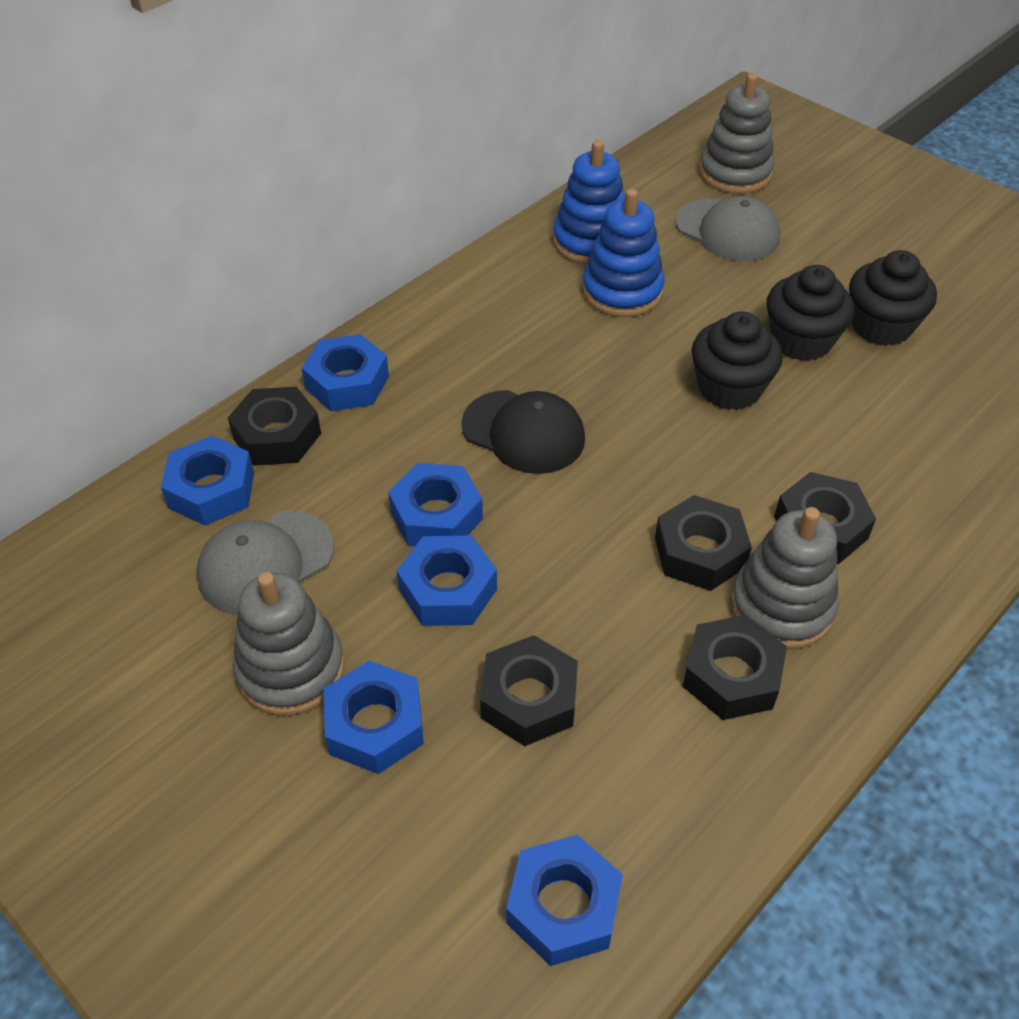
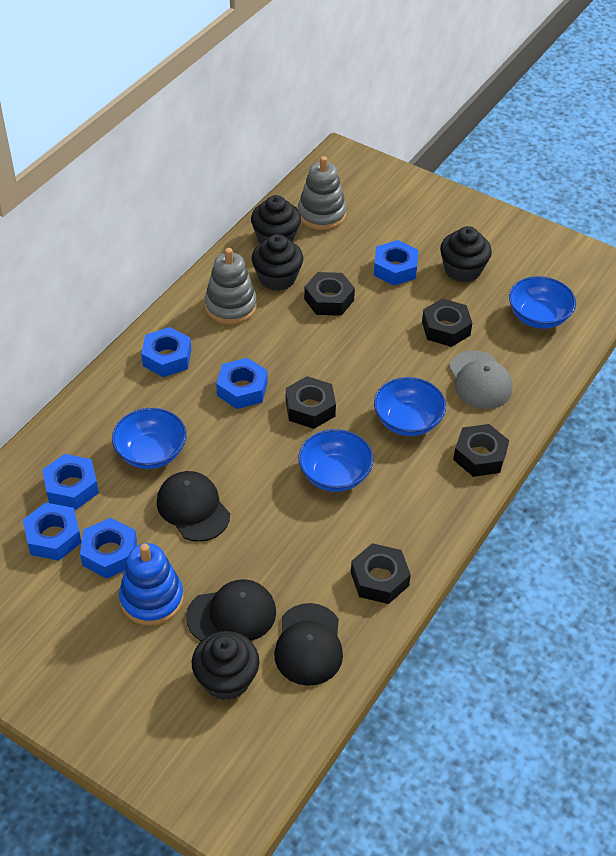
black cap: [461,390,585,474] = 1 -> [157,471,230,542] [186,579,276,641] [274,603,343,686] = 3
black cupcake: [692,311,783,410] [767,265,854,361] [849,250,937,346] = 3 -> [192,631,259,700] [251,195,301,243] [252,234,303,291] [440,226,492,283] = 4
blue bowl: none = 0 -> [112,408,186,469] [298,429,374,492] [374,377,446,436] [509,276,576,329] = 4
blue stacking toy: [553,140,625,265] [582,189,665,317] = 2 -> [119,543,184,626] = 1
grey cap: [196,511,334,615] [675,196,780,262] = 2 -> [449,350,512,409] = 1
grey stacking toy: [233,572,345,715] [699,73,775,194] [731,507,839,649] = 3 -> [204,248,257,324] [298,156,347,230] = 2

